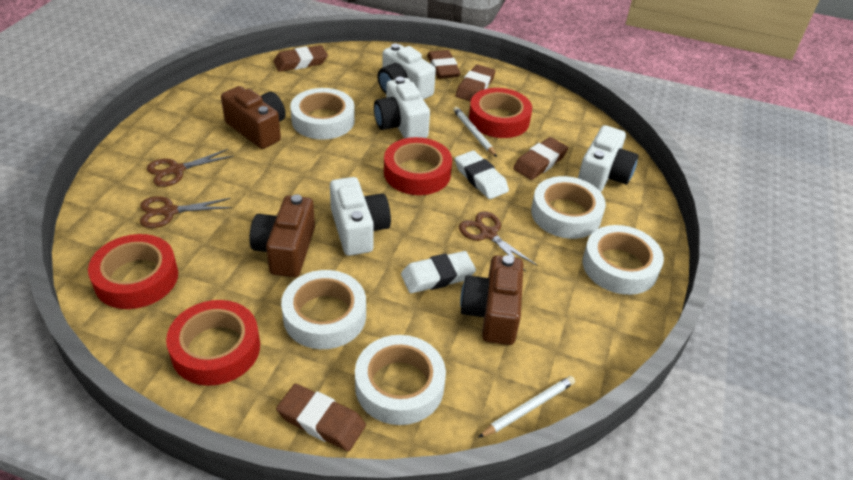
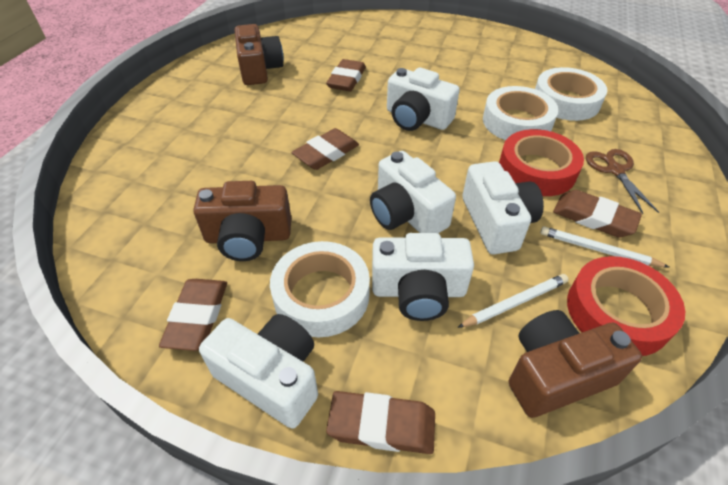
brown scissors: [140,196,232,228] [147,149,234,187] [459,211,537,272] = 3 -> [586,149,660,214] = 1
red tape: [88,234,178,309] [166,300,260,386] [384,137,452,195] [469,88,532,138] = 4 -> [499,129,584,196] [567,256,685,356] = 2
white camera: [330,177,391,256] [374,77,430,139] [377,44,436,99] [578,125,638,192] = 4 -> [199,314,318,429] [370,151,456,233] [372,233,474,321] [387,68,460,131] [462,161,544,254] = 5
white eraser: [401,251,476,293] [455,150,509,199] = 2 -> none = 0
white tape: [281,270,366,349] [290,88,355,140] [355,335,446,425] [531,176,606,239] [582,225,664,295] = 5 -> [270,241,370,337] [483,86,558,140] [535,67,607,121] = 3

